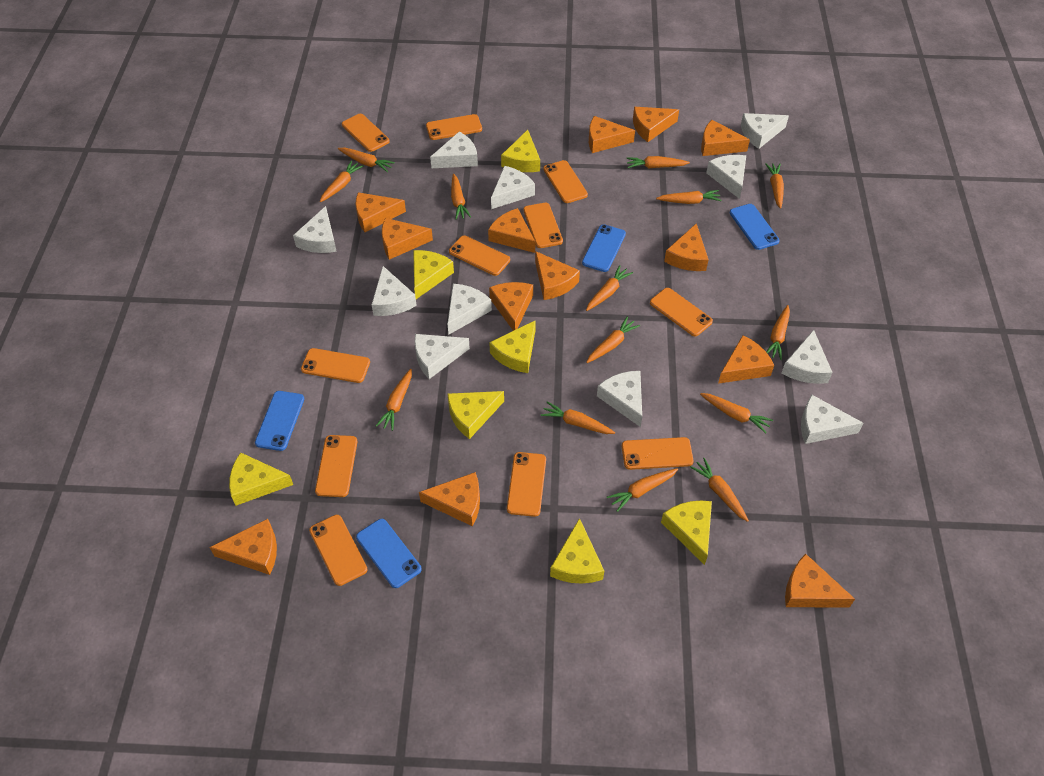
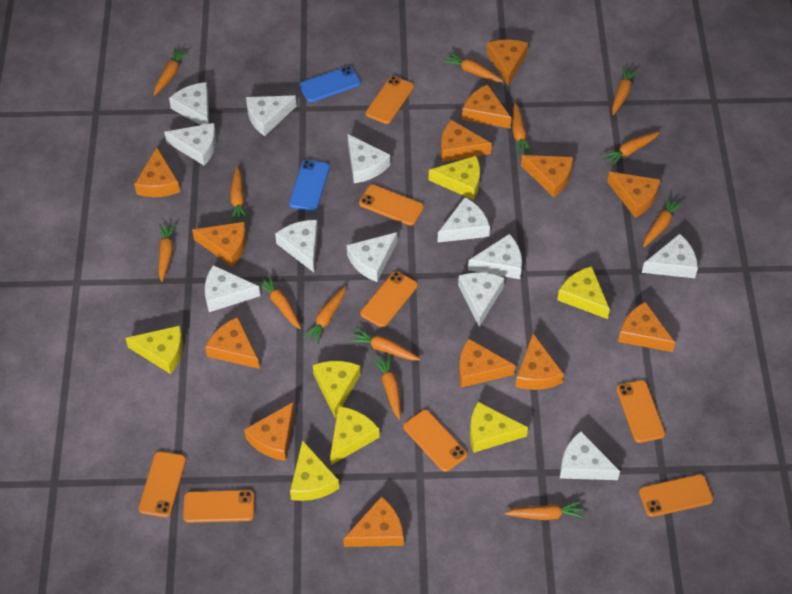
blue phone: [255,391,304,451] [356,519,422,588] [582,224,626,272] [730,204,780,250] = 4 -> [289,160,330,211] [299,66,361,102] = 2
orange carrot: [320,161,363,202] [338,148,395,172] [376,369,412,431] [451,174,471,220] [541,402,615,434] [586,265,633,311] [586,317,640,363] [607,468,678,512] [626,156,690,168] [656,190,722,204] [690,458,749,522] [700,393,773,433] [765,163,784,209] [766,305,790,360] = 14 -> [154,48,189,96] [159,223,176,282] [230,167,248,222] [255,274,301,329] [303,286,346,344] [349,327,420,360] [373,354,401,420] [443,52,503,82] [504,501,585,520] [512,103,533,155] [602,132,660,167] [612,66,638,115] [643,196,684,247] = 13
orange phone: [301,348,370,383] [309,515,367,586] [315,435,357,497] [342,114,390,152] [426,114,482,140] [449,235,510,276] [507,452,546,517] [523,203,563,248] [543,160,588,203] [622,437,694,470] [650,288,713,336] = 11 -> [138,451,186,518] [183,490,255,523] [359,184,424,226] [360,271,418,328] [366,76,414,124] [403,410,467,472] [616,380,665,443] [639,474,713,517] = 8
white cheese: [293,206,337,253] [371,266,417,316] [414,334,470,379] [430,132,478,168] [448,284,492,335] [491,166,535,209] [597,371,642,427] [706,155,746,199] [741,113,789,149] [782,330,833,384] [801,395,863,444] = 11 -> [164,123,216,166] [169,82,209,125] [205,265,260,312] [246,95,296,136] [275,220,318,272] [347,232,397,282] [348,134,390,183] [437,197,490,243] [458,272,504,327] [468,234,522,279] [560,431,620,480] [642,233,698,278] = 12

